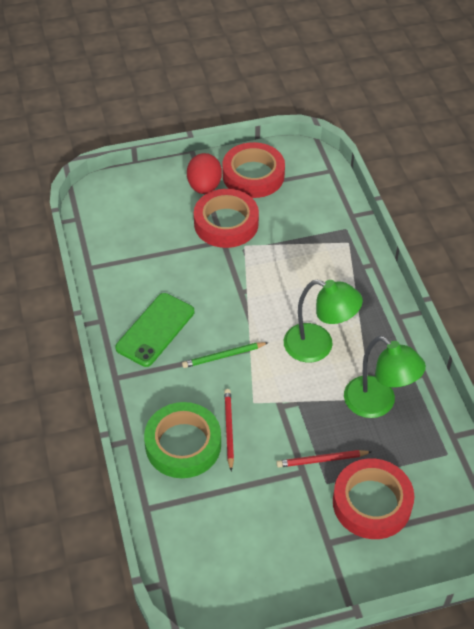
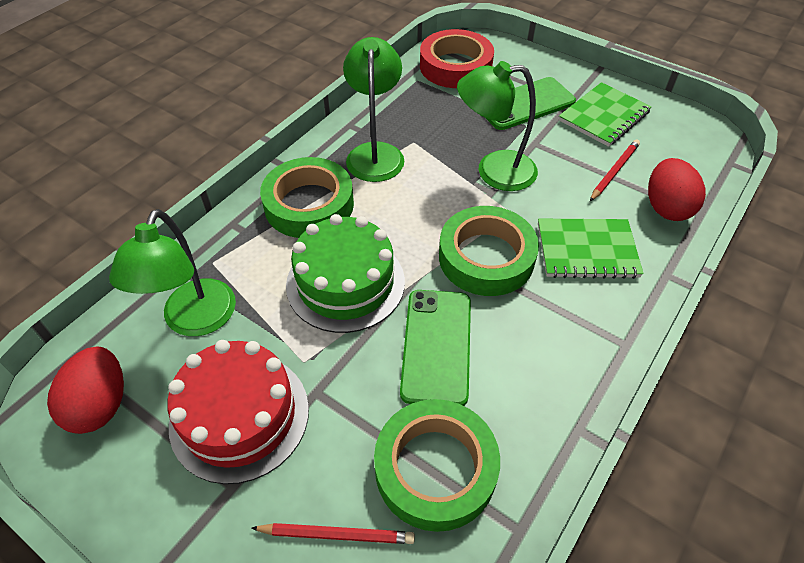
green cake: none = 0 -> [286,214,405,333] = 1
green lamp: [284,280,363,363] [344,336,426,418] = 2 -> [109,209,236,336] [343,37,404,182] [457,61,538,191] = 3
green notebook: none = 0 -> [538,219,644,279] [559,82,652,147] = 2
green pencil: [182,342,269,368] = 1 -> none = 0
green phone: [115,293,194,367] = 1 -> [400,290,471,406] [486,77,576,130] = 2
green tape: [144,402,221,478] = 1 -> [260,157,354,238] [374,399,500,532] [439,206,539,296] = 3
red cake: none = 0 -> [167,340,309,484] = 1
red egg: [187,153,222,194] = 1 -> [47,347,124,434] [648,158,706,221] = 2
red tape: [194,189,259,248] [222,142,285,198] [333,458,414,539] = 3 -> [420,29,494,88] = 1

